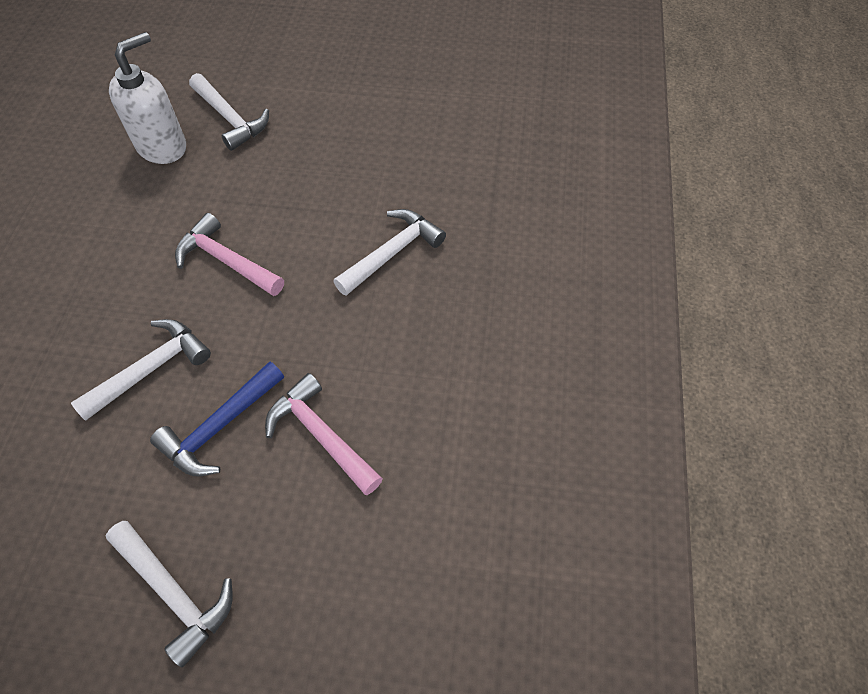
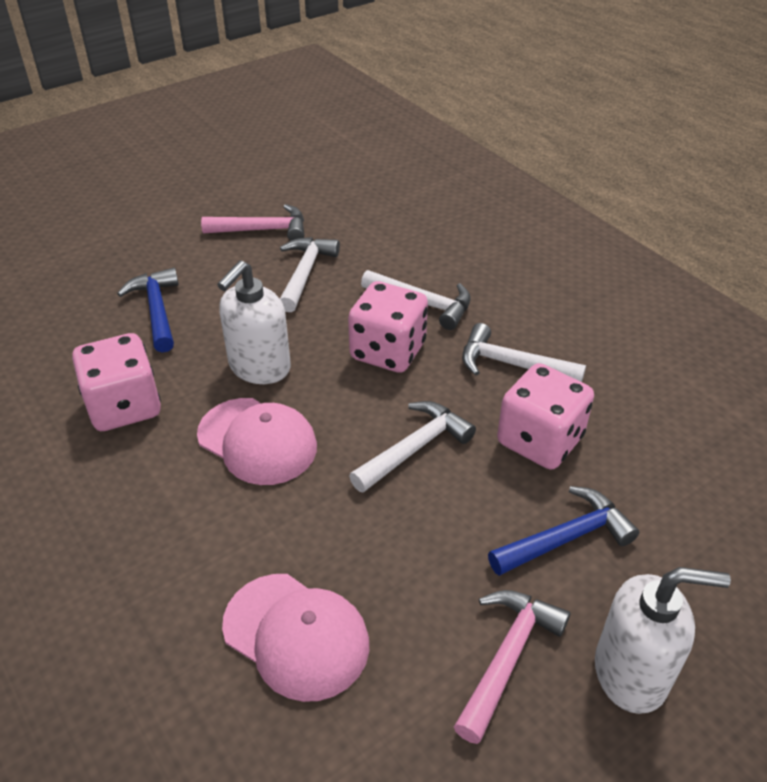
blue hammer: [150,361,284,476] = 1 -> [117,268,179,353] [488,486,639,576] = 2
pink cap: none = 0 -> [197,398,317,485] [222,574,369,702] = 2
pink dice: none = 0 -> [72,333,161,431] [348,281,428,373] [497,363,594,470] = 3
white soap dispenser: [109,32,186,164] = 1 -> [217,261,291,384] [595,567,731,714] = 2

